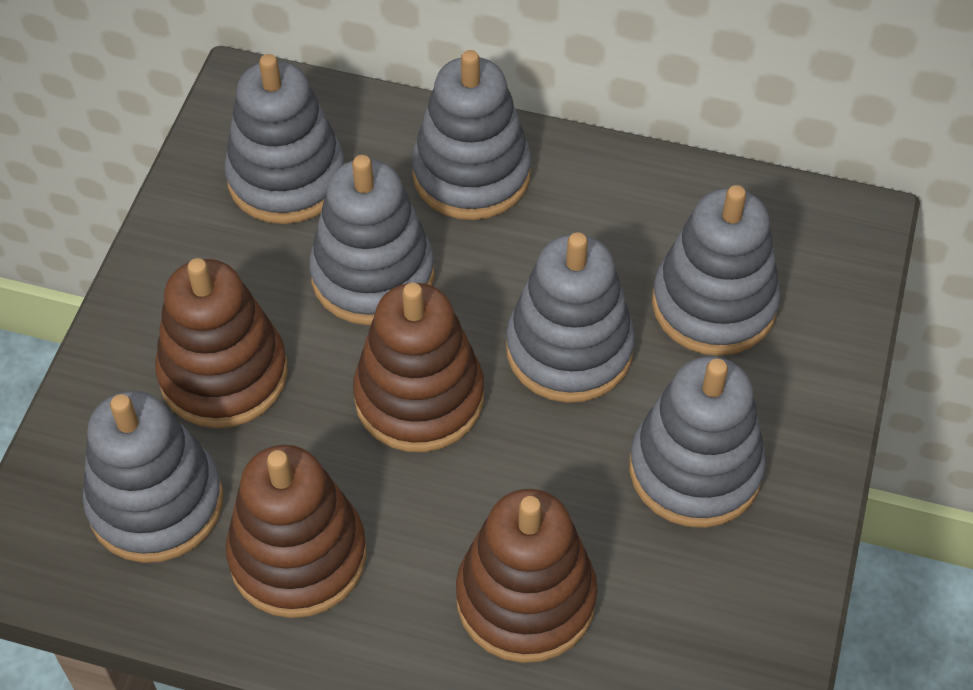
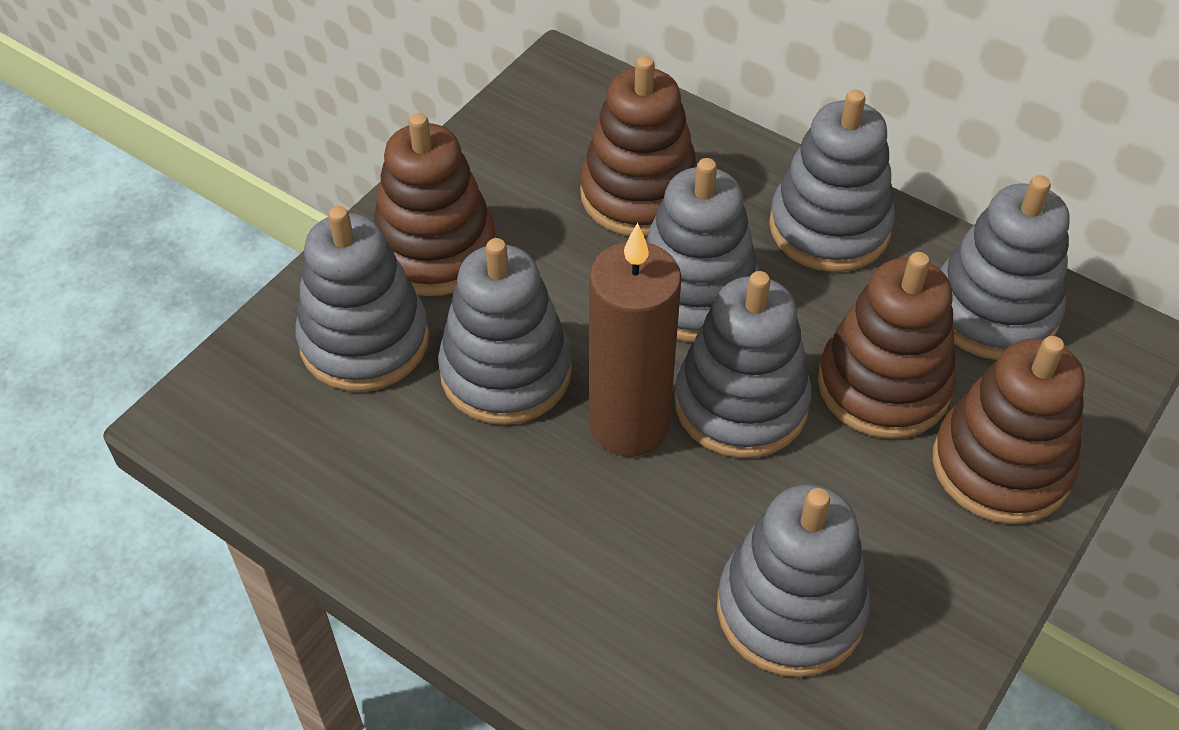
brown candle: none = 0 -> [589,223,682,457] = 1

